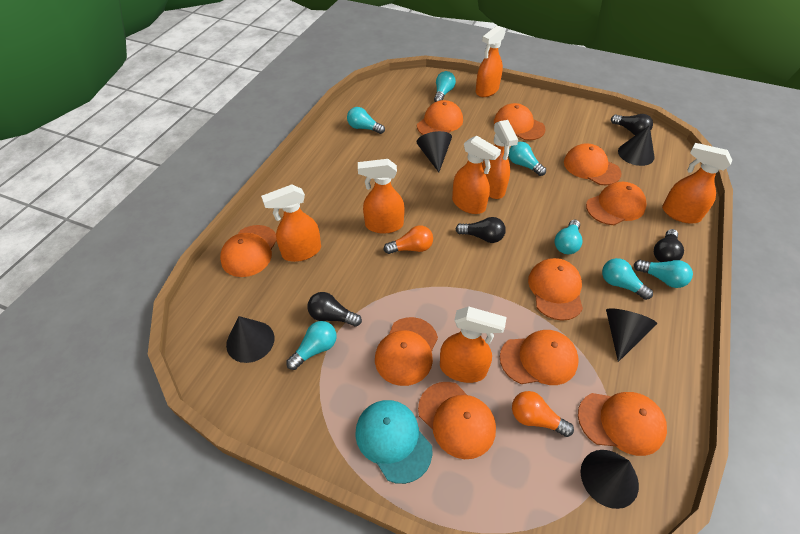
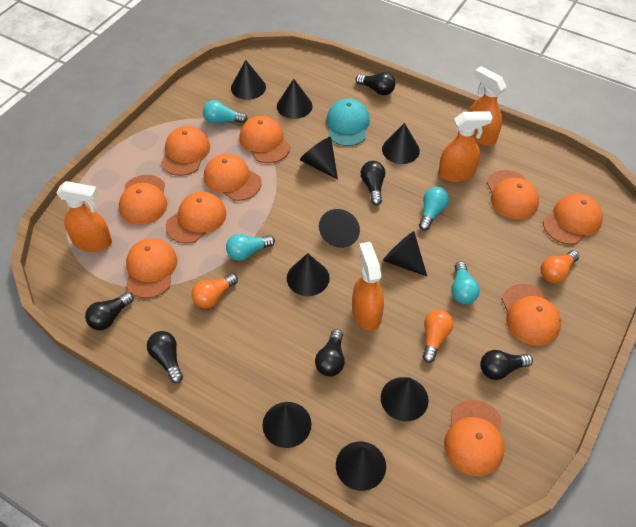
black cone: [226,316,274,363] [417,131,452,172] [581,450,639,509] [606,308,657,362] [618,125,654,166] = 5 -> [231,60,266,100] [262,402,312,448] [277,79,313,119] [287,253,330,296] [300,137,338,179] [319,209,360,248] [336,441,386,491] [381,377,429,421] [382,123,420,164] [383,231,427,276] = 10
black light bulb: [308,292,362,327] [455,217,506,243] [611,114,653,135] [654,229,684,262] = 4 -> [85,292,134,330] [147,331,183,383] [315,329,345,376] [355,72,395,95] [361,161,385,205] [480,350,533,380] = 6
orange light bulb: [384,225,433,254] [512,391,574,437] = 2 -> [192,273,238,309] [423,310,453,363] [541,251,579,283] = 3
orange spray bottle: [261,184,321,262] [358,159,405,234] [440,306,507,383] [452,136,501,214] [475,26,505,97] [482,120,518,199] [662,143,732,224] = 7 -> [56,181,112,252] [352,242,384,331] [438,111,493,182] [469,66,506,146] = 4
turquoise light bulb: [286,321,337,370] [347,107,385,134] [434,71,456,102] [509,142,546,176] [554,220,582,254] [602,258,653,300] [634,260,693,288] = 7 -> [203,100,248,124] [226,234,275,261] [419,187,449,231] [451,261,480,304] = 4

